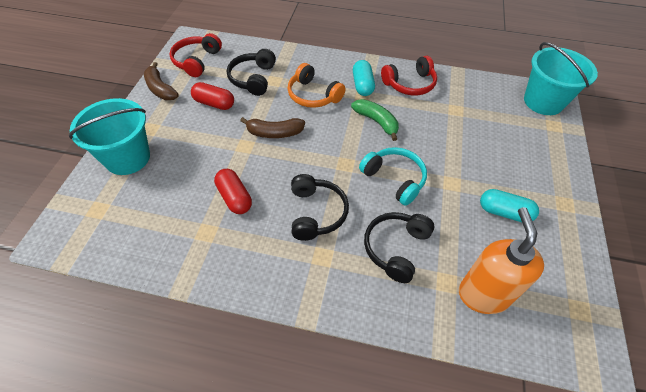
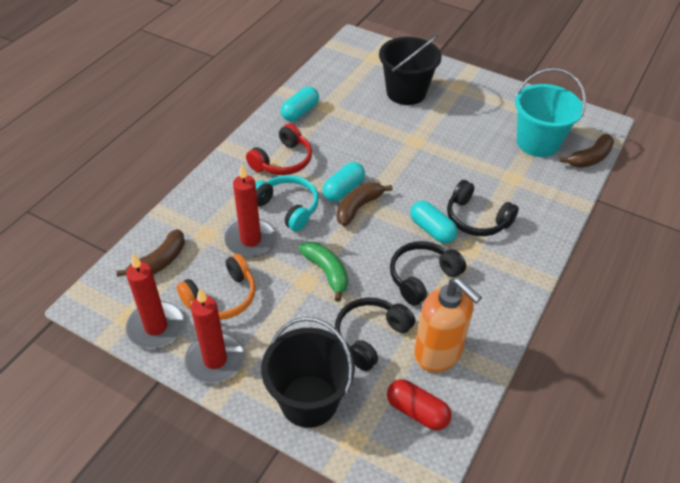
black bucket: none = 0 -> [261,317,355,428] [379,34,442,105] = 2
brown banana: [144,62,179,100] [240,117,305,138] = 2 -> [116,229,185,277] [337,182,393,226] [559,134,614,168] = 3
red candle: none = 0 -> [126,253,184,349] [184,288,245,383] [224,164,277,258] = 3
red capsule: [191,82,234,110] [214,169,252,214] = 2 -> [387,379,451,430] = 1
red headphones: [170,33,222,77] [381,56,437,96] = 2 -> [246,124,312,175] = 1
turquoise bucket: [68,98,150,175] [524,42,598,115] = 2 -> [515,68,586,157] = 1
turquoise capsule: [353,60,375,96] [480,189,539,222] = 2 -> [281,87,319,121] [322,162,365,202] [410,201,458,244] = 3

